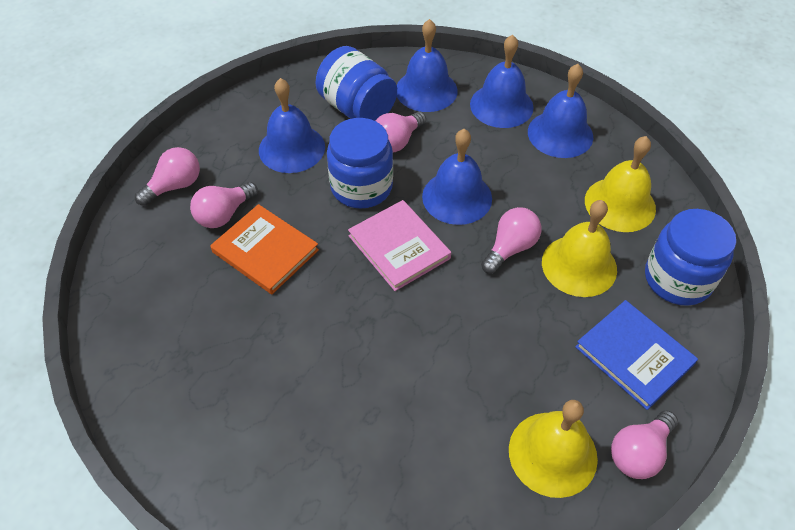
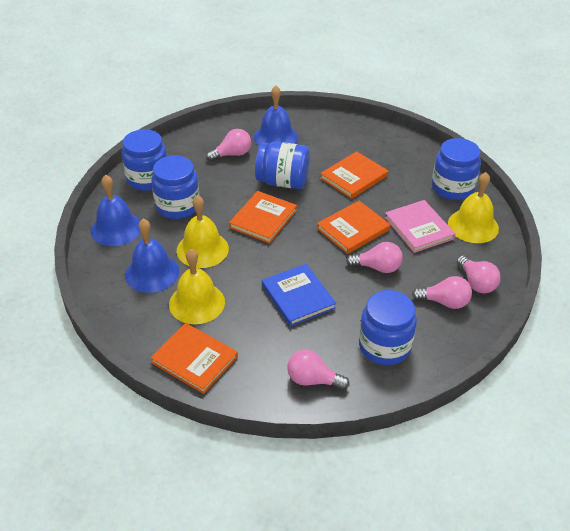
blue bell: [259,78,325,173] [397,19,458,112] [422,129,492,225] [470,34,534,128] [528,64,593,158] = 5 -> [91,175,141,246] [125,219,179,293] [254,86,298,146] = 3
blue jar: [316,46,397,121] [327,118,393,209] [645,209,736,306] = 3 -> [122,129,167,191] [151,155,199,219] [255,142,310,189] [359,290,417,365] [432,138,481,200] = 5
orange book: [210,204,319,294] = 1 -> [150,323,238,394] [229,191,297,244] [317,201,391,254] [320,151,388,199] = 4

